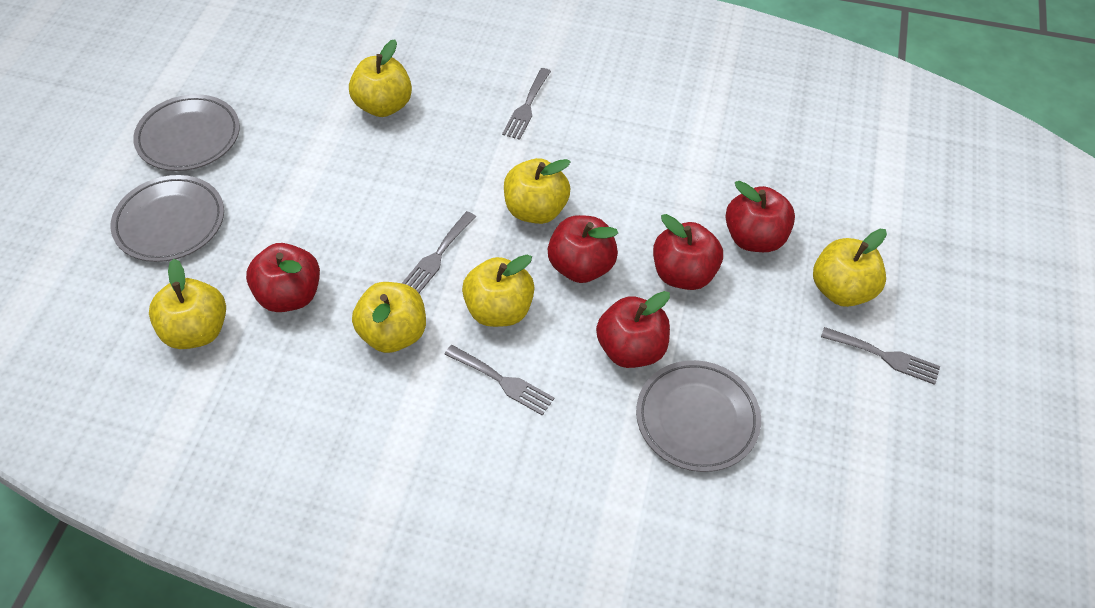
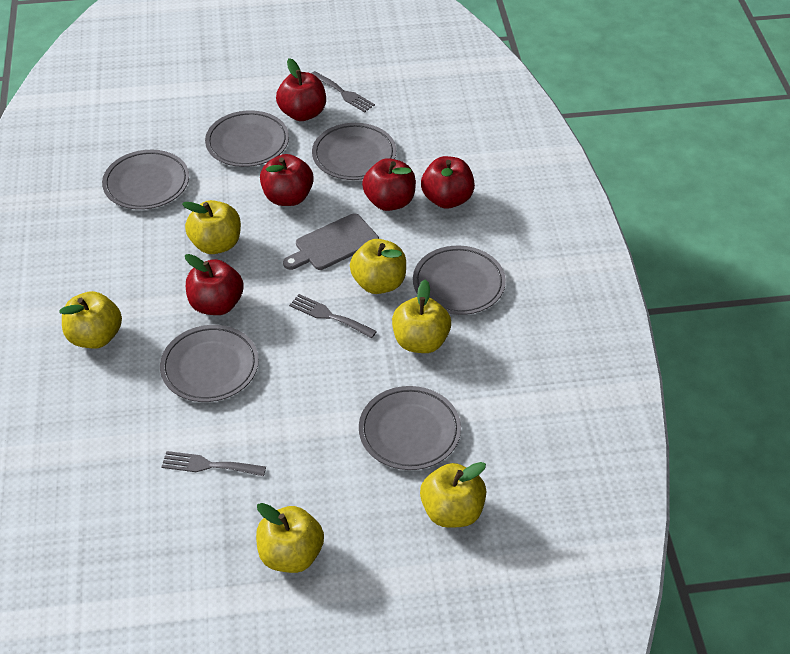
grey cutting board: none = 0 -> [283,214,379,270] = 1
grey fork: [402,211,476,293] [444,345,555,416] [502,68,551,140] [821,327,940,385] = 4 -> [161,451,266,476] [289,294,377,338] [311,71,375,113] = 3
grey plate: [111,175,224,262] [133,94,240,171] [636,360,761,472] = 3 -> [102,150,189,210] [160,325,259,402] [205,110,289,167] [312,123,396,180] [359,386,461,470] [413,246,506,315] = 6

